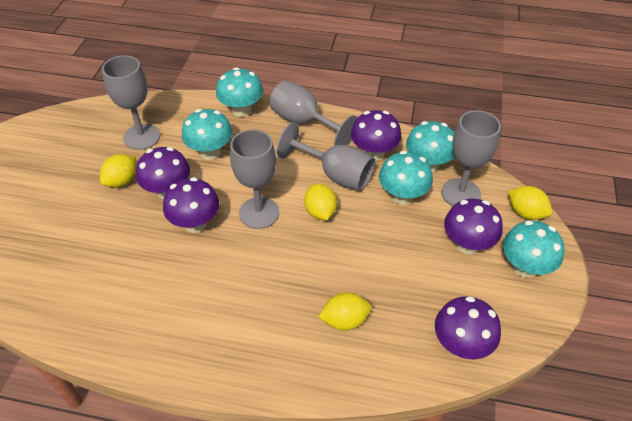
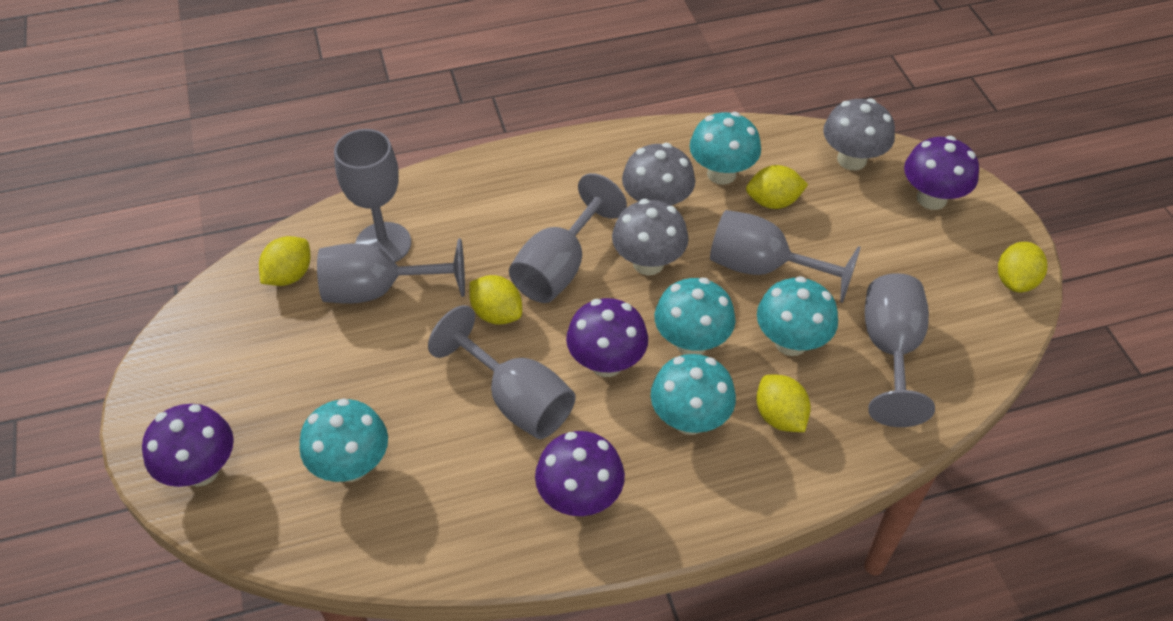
grey goblet: [102,55,160,150] [230,129,279,229] [270,80,358,146] [277,122,375,191] [441,110,501,206] = 5 -> [317,238,465,304] [334,129,411,262] [428,305,576,439] [509,173,627,303] [710,210,861,303] [865,273,935,427] = 6
grey mushroom: none = 0 -> [612,199,689,275] [622,143,695,206] [823,98,895,170] = 3
purple mushroom: [136,147,190,199] [163,177,219,233] [351,110,401,161] [435,296,501,359] [444,198,503,254] = 5 -> [142,404,234,487] [535,431,625,516] [566,298,648,377] [904,136,979,210] = 4
yellow lemon: [100,154,136,188] [304,184,337,220] [319,293,371,331] [508,186,552,220] = 4 -> [259,236,310,286] [469,275,522,325] [746,165,808,209] [756,375,811,432] [998,242,1047,292] = 5

